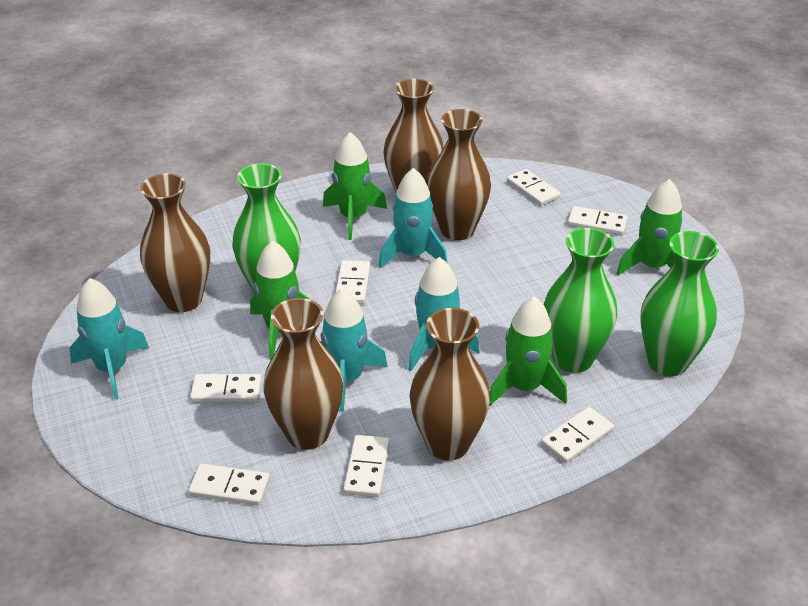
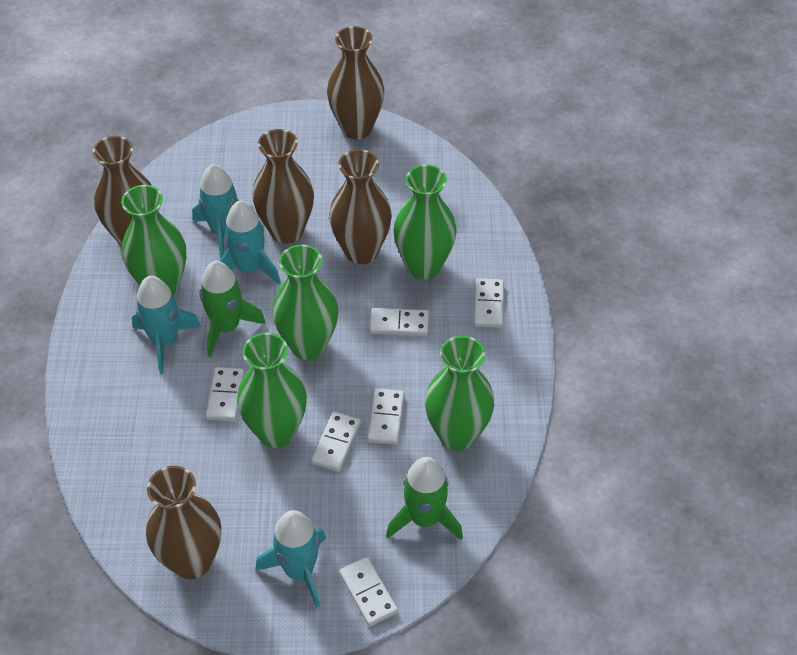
green rocket: [250,241,311,359] [323,132,387,240] [489,297,567,406] [616,179,682,275] = 4 -> [200,261,266,357] [386,457,463,540] = 2
green vase: [232,163,301,295] [544,228,617,373] [640,231,719,376] = 3 -> [121,185,186,296] [237,333,307,448] [272,244,338,360] [393,164,457,279] [425,336,494,451] = 5
white domino: [189,463,270,506] [190,374,262,402] [335,260,371,304] [343,435,390,497] [507,169,561,206] [541,407,614,463] [568,206,628,235] = 7 -> [206,367,244,421] [311,412,361,472] [339,557,398,626] [368,388,405,445] [370,308,429,336] [474,278,504,328] = 6

